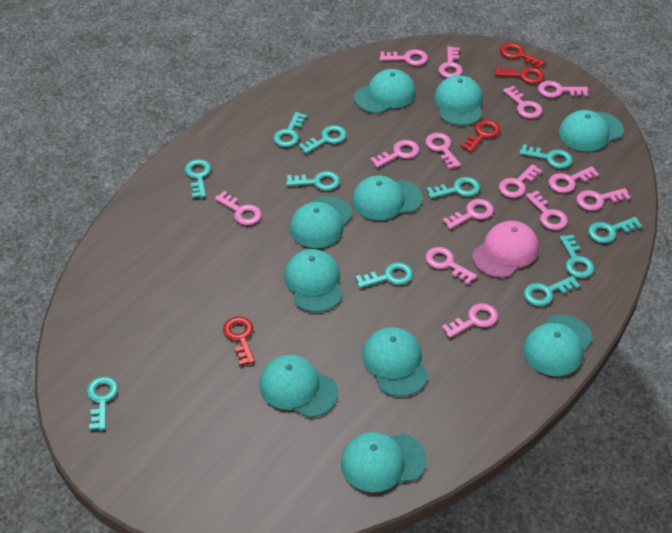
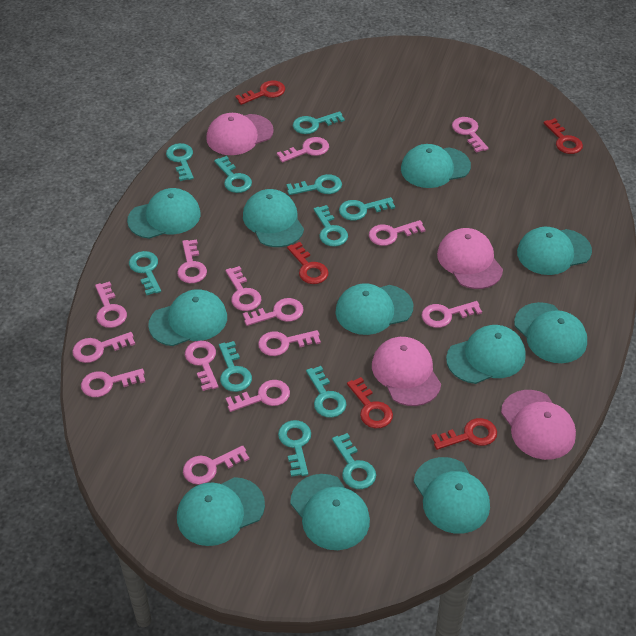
pink cap: [472,221,539,278] = 1 -> [206,113,274,155] [372,337,441,406] [437,228,503,289] [501,390,576,460] = 4
red key: [223,316,255,366] [460,120,500,152] [495,67,545,84] [500,43,545,69] = 4 -> [235,80,285,105] [287,242,329,284] [347,377,393,428] [431,418,497,450] [544,118,583,154] = 5
turquoise cap: [259,355,338,418] [284,249,343,312] [290,196,353,248] [341,432,427,492] [352,175,423,220] [354,69,416,113] [362,327,429,397] [434,75,483,126] [523,315,593,376] [559,110,624,152] = 10 -> [127,188,201,239] [148,289,227,346] [177,477,265,546] [243,189,304,247] [290,474,370,550] [335,283,413,335] [401,144,471,188] [414,457,490,534] [446,325,526,384] [514,302,587,363] [517,227,592,275] = 11

